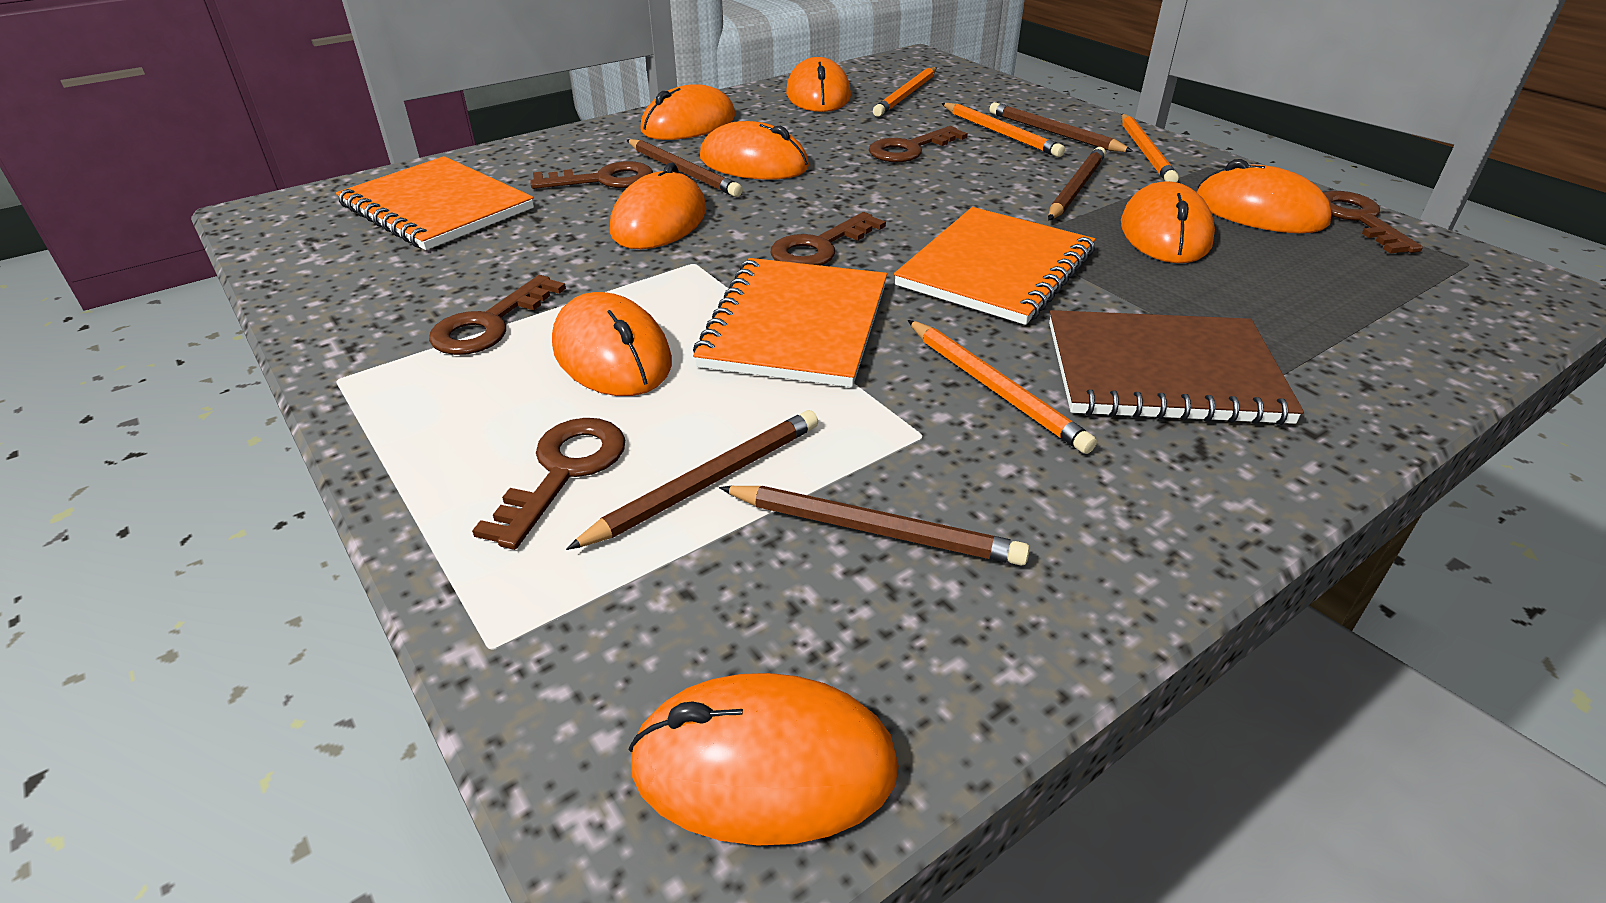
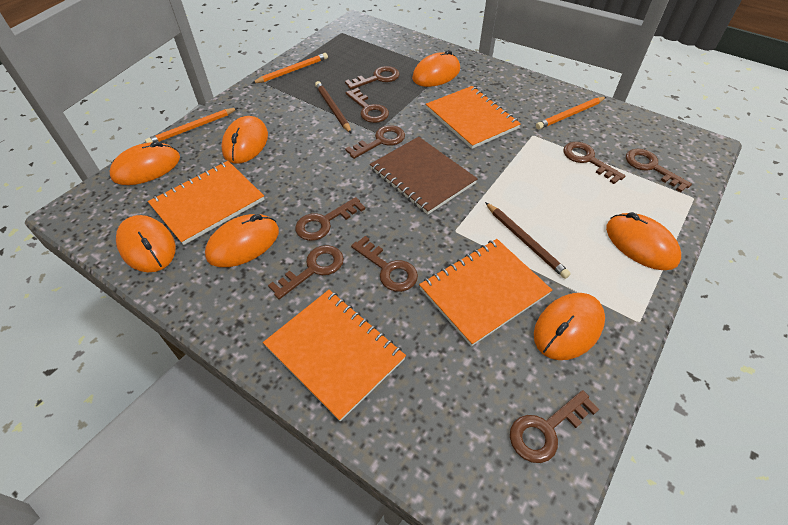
brown key: [429,275,566,355] [472,418,625,550] [530,161,653,189] [770,212,886,266] [869,126,968,162] [1324,191,1423,253] = 6 -> [268,245,344,299] [295,197,365,241] [345,66,400,90] [345,125,405,159] [346,88,389,123] [351,236,418,292] [510,390,599,463] [563,142,625,184] [626,149,692,192] = 9
brown pencil: [566,410,818,550] [627,139,743,197] [719,486,1030,566] [989,102,1133,152] [1048,147,1106,220] = 5 -> [315,81,352,134] [485,202,571,279] = 2
orange mouse: [552,292,672,396] [610,163,706,249] [629,673,899,846] [640,84,736,140] [700,121,809,180] [786,57,851,112] [1121,181,1215,263] [1197,159,1332,233] = 8 -> [110,141,180,185] [116,215,176,272] [205,214,279,267] [221,116,268,164] [412,50,460,87] [534,293,605,360] [606,212,681,270] = 7
orange notebook: [336,156,534,250] [693,258,887,387] [894,207,1095,325] = 3 -> [148,161,264,245] [263,290,406,422] [419,239,552,346] [426,86,521,149] = 4
orange pencil: [873,67,937,117] [908,320,1097,454] [941,103,1065,157] [1121,114,1179,182] = 4 -> [145,108,238,143] [252,53,328,83] [536,97,606,129] = 3

